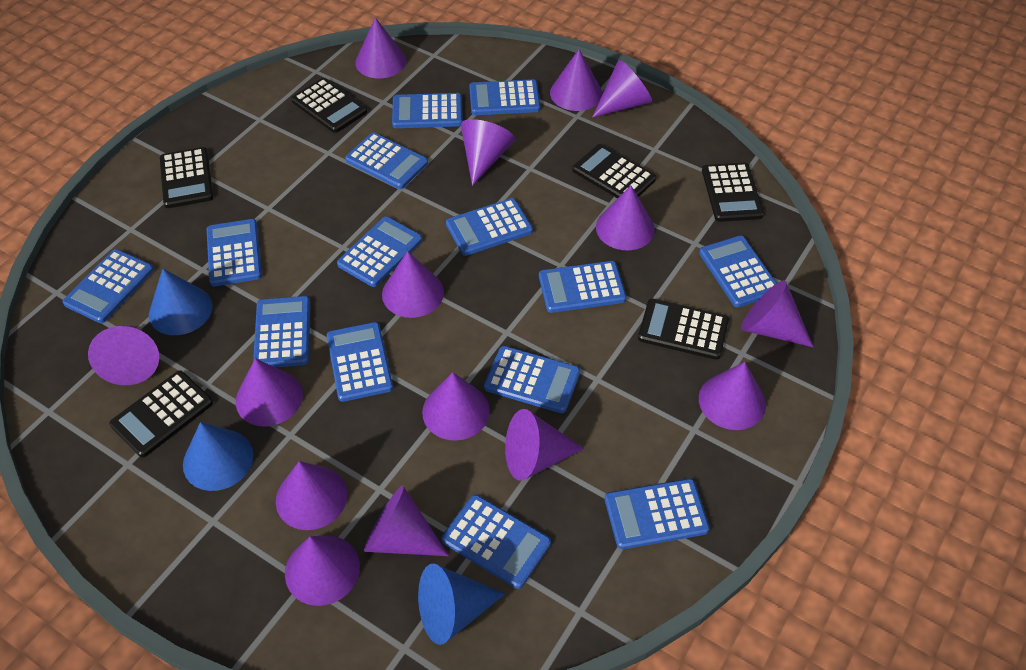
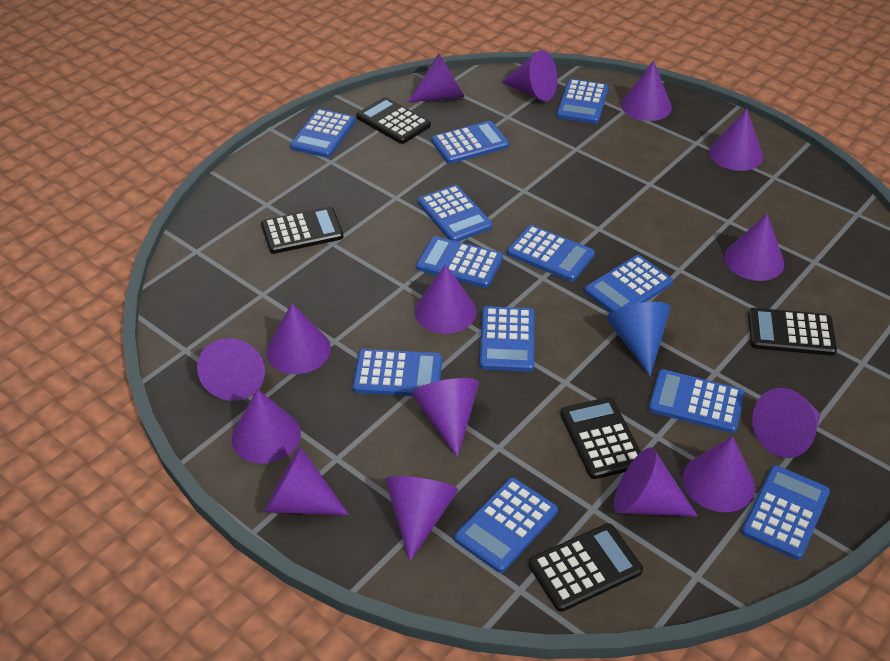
black calculator: [109,371,213,457] [160,147,213,208] [291,78,368,133] [572,144,656,198] [638,299,729,360] [702,163,764,222] = 6 -> [261,206,343,254] [356,97,431,144] [528,523,643,612] [560,397,641,479] [748,308,837,356] = 5
blue calculator: [62,249,154,323] [207,219,262,286] [253,296,310,367] [327,322,393,402] [337,216,422,287] [345,132,428,189] [392,93,463,128] [442,495,551,589] [446,198,533,256] [469,79,541,115] [484,346,580,413] [539,261,626,313] [605,479,710,549] [699,236,777,307] = 14 -> [290,109,355,158] [353,349,442,396] [416,236,503,288] [418,185,492,242] [431,121,509,164] [454,478,558,573] [480,306,534,372] [507,225,595,281] [557,79,609,124] [585,255,673,312] [648,369,745,433] [741,465,830,560] = 12
blue cone: [149,269,213,335] [183,422,253,491] [418,564,505,645] = 3 -> [606,302,671,376] = 1

